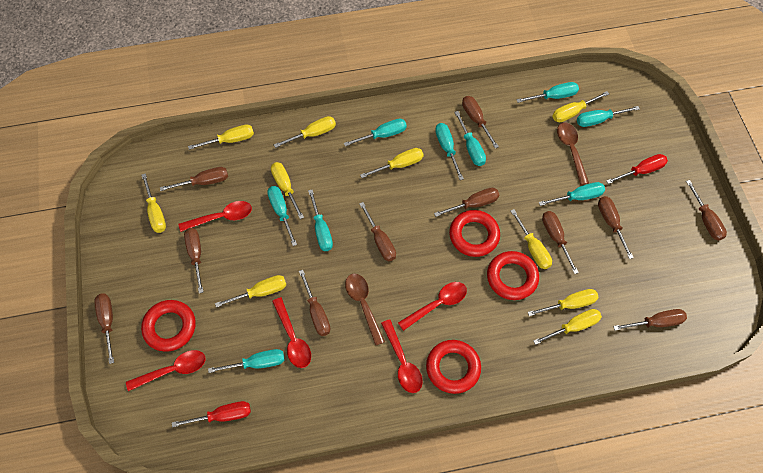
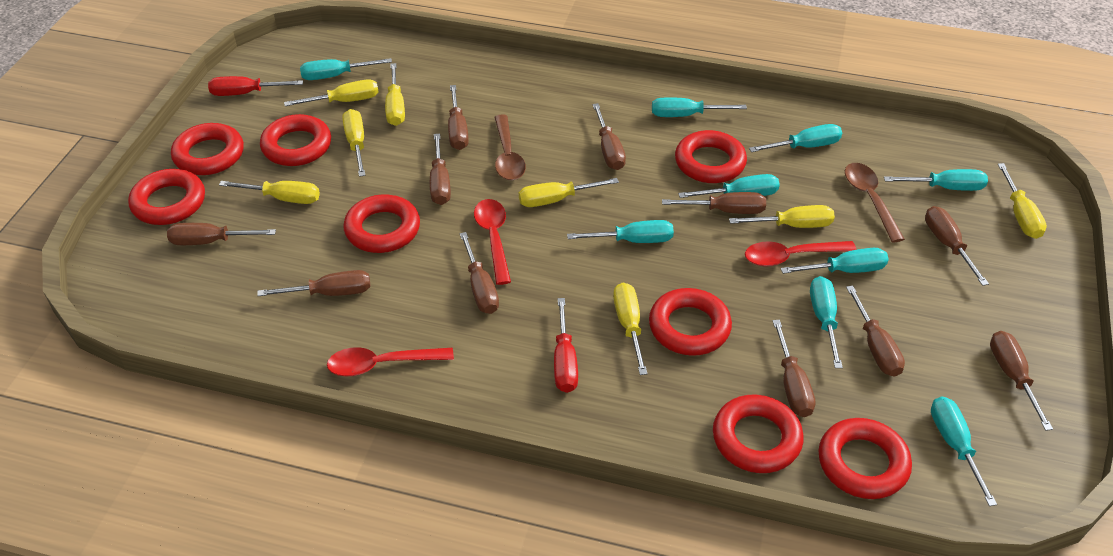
red ring: [141,300,196,352] [426,340,481,394] [449,210,500,257] [487,251,539,300] = 4 -> [128,169,205,225] [171,123,244,175] [260,114,331,166] [343,194,420,253] [649,288,732,356] [675,130,747,183] [713,395,804,473] [818,418,912,499] = 8
red spoon: [126,350,205,391] [179,201,252,232] [272,297,311,368] [381,319,423,393] [398,282,467,331] = 5 -> [327,347,454,376] [474,199,511,285] [745,241,857,267] = 3
yellow screwdriver: [142,173,166,233] [188,125,254,150] [215,275,286,308] [271,162,304,219] [274,116,336,148] [360,148,424,178] [511,209,552,269] [528,289,599,316] [533,309,602,345] [552,91,609,122] = 10 -> [219,181,320,204] [284,79,379,106] [342,109,366,177] [385,63,405,126] [519,178,619,207] [613,283,647,375] [729,205,835,228] [998,163,1047,239] = 8

